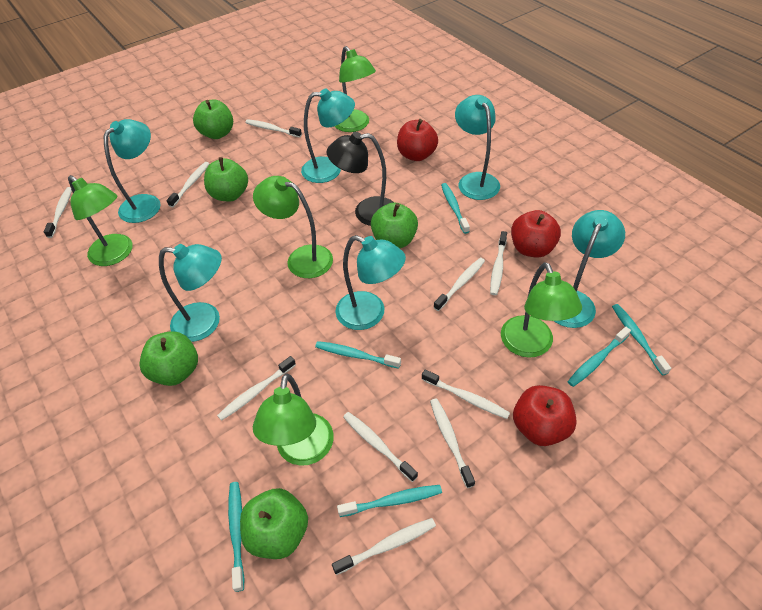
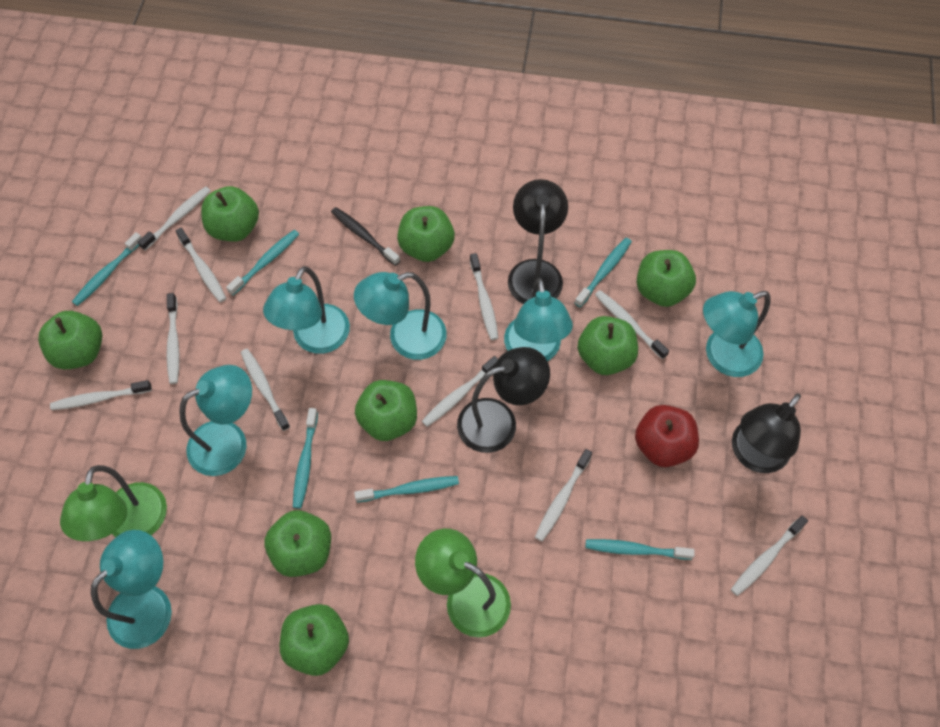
black lamp: [326,132,394,226] = 1 -> [457,347,550,453] [508,179,568,304] [732,393,801,473] = 3
black toothbrush: none = 0 -> [331,207,400,266] = 1
green apple: [139,331,198,386] [193,100,233,139] [204,157,248,201] [240,488,308,559] [371,202,418,248] = 5 -> [38,311,102,369] [201,186,259,242] [265,510,331,577] [280,604,349,676] [355,380,417,441] [397,206,455,262] [577,316,638,375] [637,250,696,307] = 8
green lamp: [68,175,133,266] [253,176,333,278] [253,373,334,466] [335,46,376,132] [501,262,582,358] = 5 -> [60,465,167,541] [415,529,511,637] = 2
red apple: [397,119,438,161] [511,210,561,258] [513,385,577,446] = 3 -> [635,405,699,467] = 1

